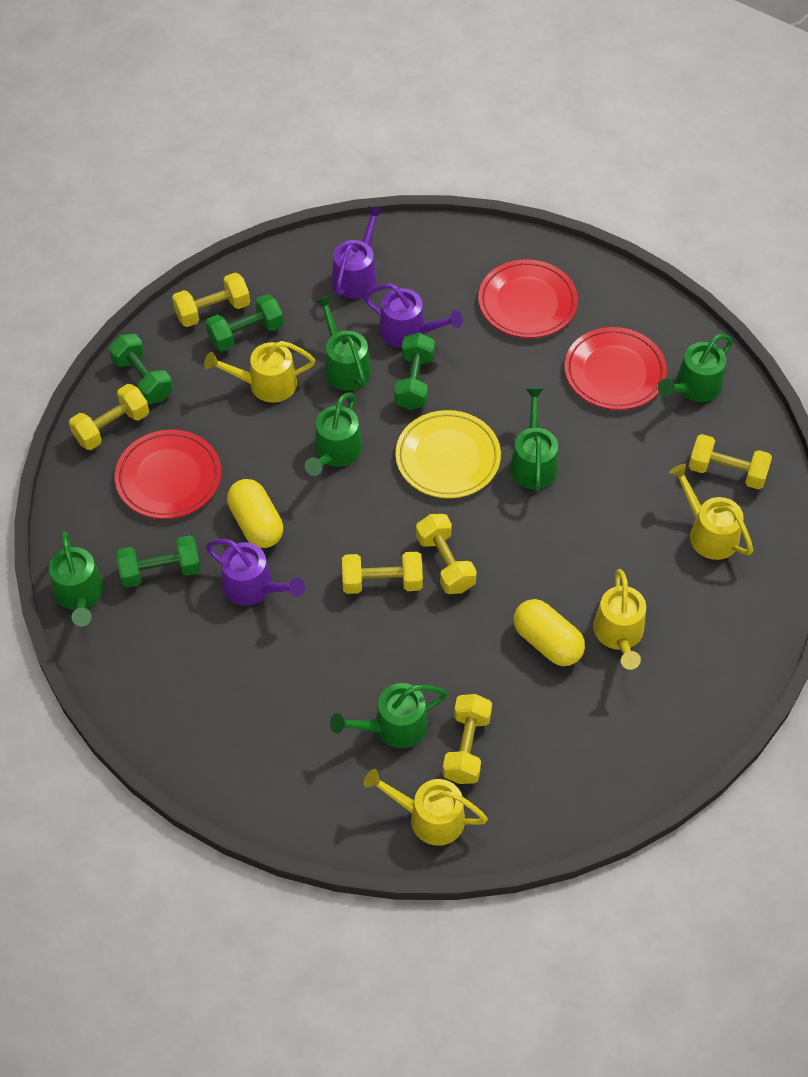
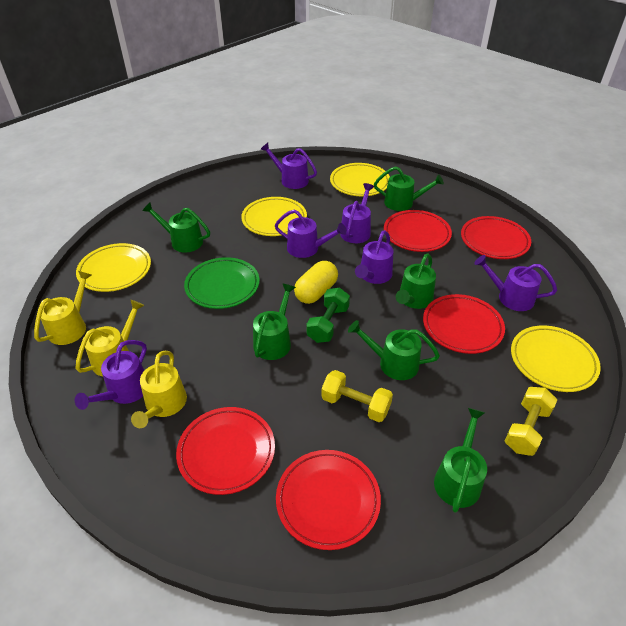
green dumbbell: [109,334,173,404] [116,535,201,588] [205,294,284,351] [394,333,435,410] = 4 -> [306,288,350,343] = 1
green plate: none = 0 -> [184,257,260,309] = 1
purple watering can: [206,539,305,605] [332,206,383,299] [364,284,463,348] = 3 -> [75,340,147,410] [260,143,317,189] [275,210,347,258] [340,183,374,243] [355,230,394,284] [474,255,557,311] = 6
red plate: [115,430,221,519] [478,259,578,338] [565,327,667,410] = 3 -> [176,407,275,495] [276,450,381,550] [384,210,452,252] [423,294,505,354] [461,216,531,259] = 5
yellow capsule: [227,479,283,548] [514,599,585,666] = 2 -> [294,261,338,304] = 1
yellow dumbbell: [69,384,149,450] [172,273,250,327] [342,552,423,594] [416,514,477,594] [443,694,492,784] [688,434,772,490] = 6 -> [321,370,393,422] [505,387,557,456] = 2
yellow plate: [395,410,501,498] = 1 -> [76,243,151,292] [241,197,307,236] [330,163,390,196] [511,325,601,392] = 4
yellow watering can: [204,341,315,403] [364,769,488,846] [593,569,646,670] [669,464,753,560] = 4 -> [34,271,91,345] [76,300,145,376] [131,351,187,428] = 3

